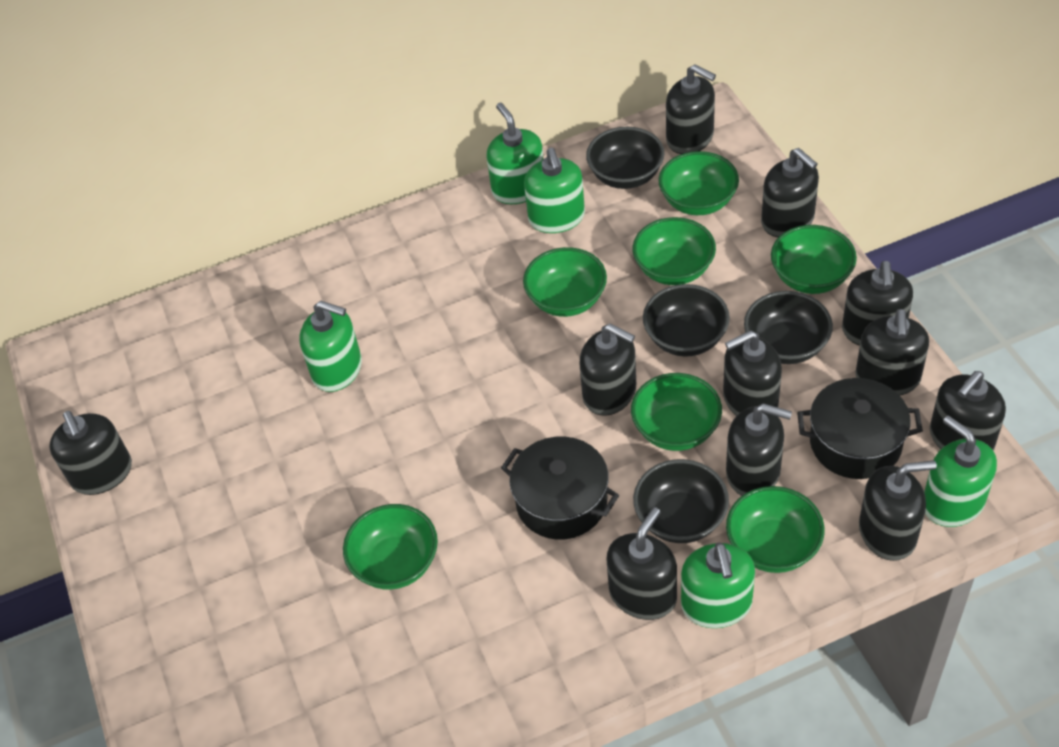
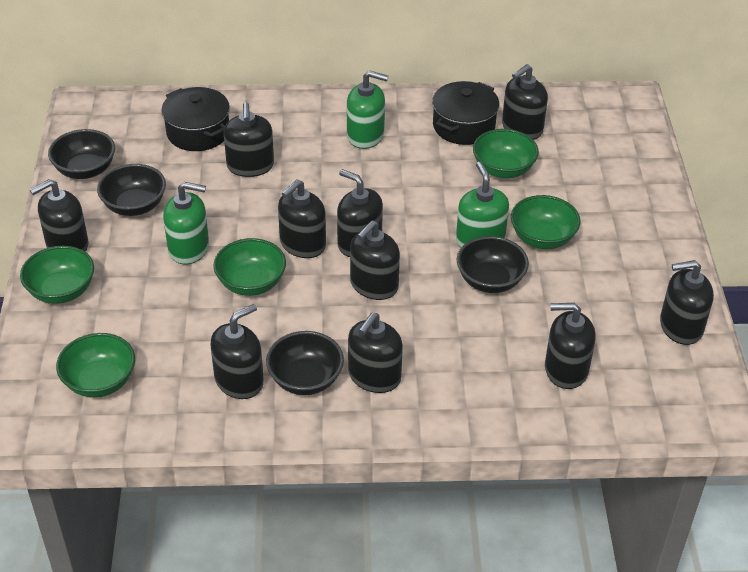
black soap dispenser: [49,411,132,495] [580,324,636,416] [606,507,677,620] [666,64,716,154] [723,330,782,416] [726,403,792,496] [761,148,819,237] [842,261,913,346] [855,309,929,395] [859,460,937,561] [930,371,1006,451] = 11 -> [30,179,88,252] [210,304,264,399] [224,102,274,177] [278,179,326,258] [337,169,383,257] [348,312,403,393] [350,221,400,300] [502,64,548,140] [545,303,596,389] [660,260,714,345] = 10
green bowl: [343,504,438,590] [523,247,607,317] [631,373,722,451] [633,217,716,285] [659,151,739,215] [726,486,825,573] [771,225,857,294] = 7 -> [20,246,94,304] [56,333,135,398] [213,238,286,296] [473,129,539,178] [511,195,581,249] = 5
green soap dispenser: [299,301,362,392] [487,103,544,204] [524,148,585,233] [681,543,755,628] [924,415,997,527] = 5 -> [163,182,209,264] [347,70,389,149] [456,162,509,247] = 3

